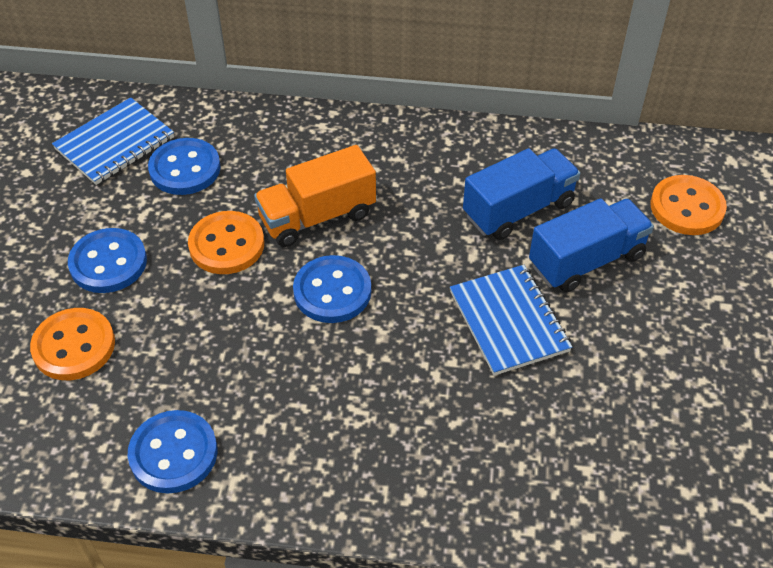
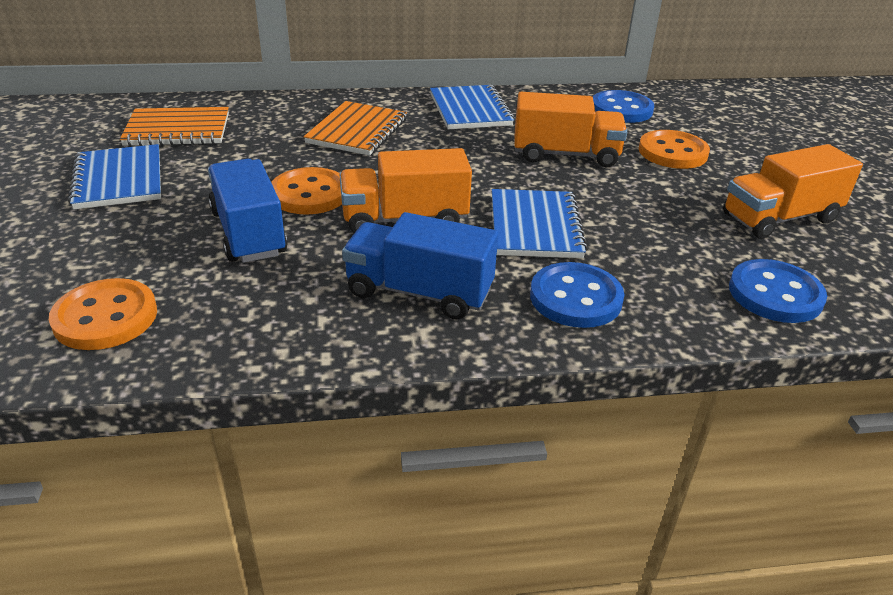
blue button: [68,228,147,293] [128,410,217,493] [148,138,221,195] [293,255,371,323] = 4 -> [530,262,624,328] [593,90,654,123] [729,259,827,323] = 3
blue notebook: [52,97,174,185] [450,265,572,376] = 2 -> [68,144,161,209] [430,85,514,129] [492,189,588,258] = 3
orange notebook: none = 0 -> [120,107,229,146] [304,101,407,156] = 2
orange truck: [254,145,376,247] = 1 -> [340,148,472,233] [514,92,627,167] [723,144,863,239] = 3

